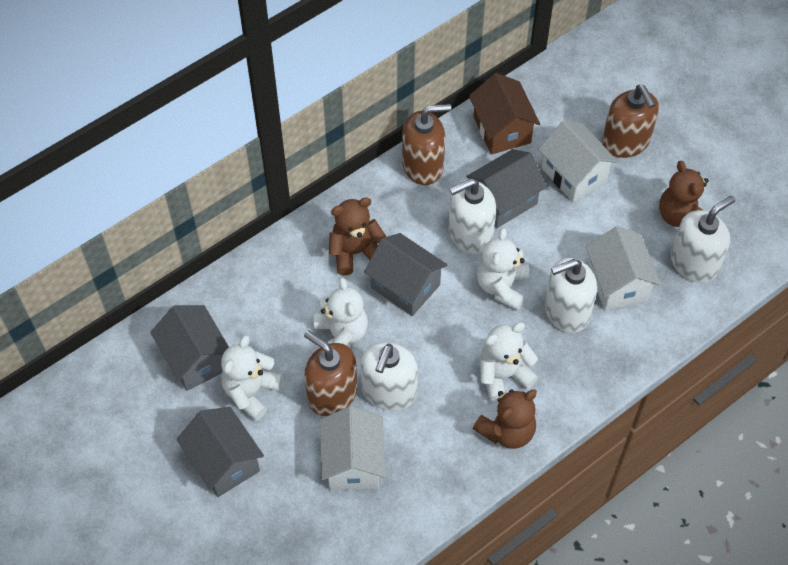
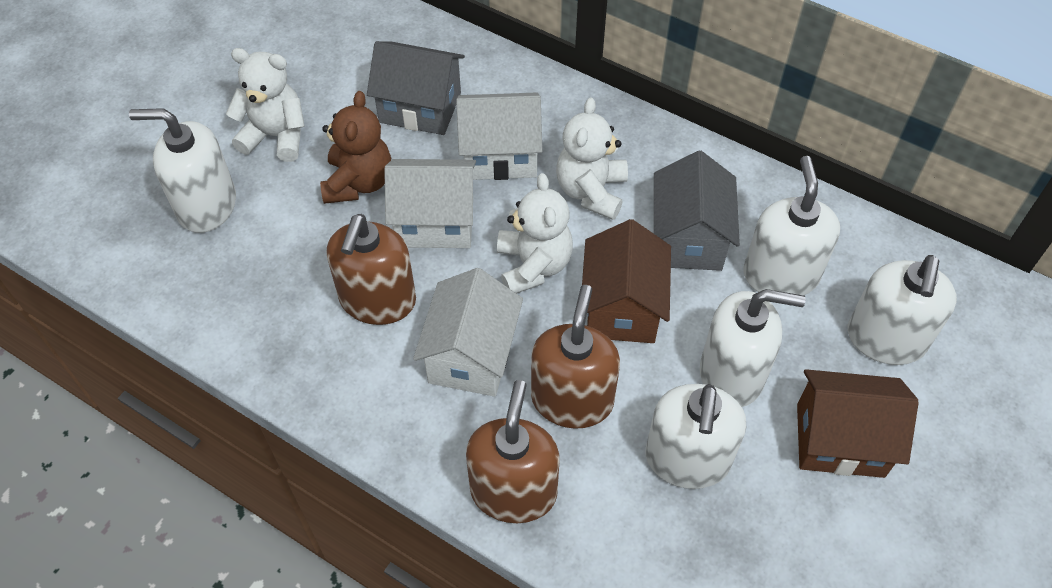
brown house: [469,73,540,155] = 1 -> [582,219,671,343] [797,369,919,478] = 2
brown teddy bear: [329,197,386,275] [473,389,537,449] [659,161,708,227] = 3 -> [320,91,391,204] = 1
grey house: [150,305,229,391] [177,407,264,497] [364,233,447,316] [466,149,547,228] = 4 -> [367,41,465,135] [654,151,740,271] = 2
white soap dispenser: [361,342,418,411] [449,178,496,254] [545,258,597,333] [671,196,735,283] = 4 -> [129,108,236,233] [645,384,746,489] [700,289,806,407] [743,156,840,295] [848,255,957,365] = 5
white teddy bear: [221,335,283,421] [314,278,368,348] [477,228,529,310] [480,322,538,402] = 4 -> [226,48,305,162] [497,173,573,294] [556,98,628,220] = 3

